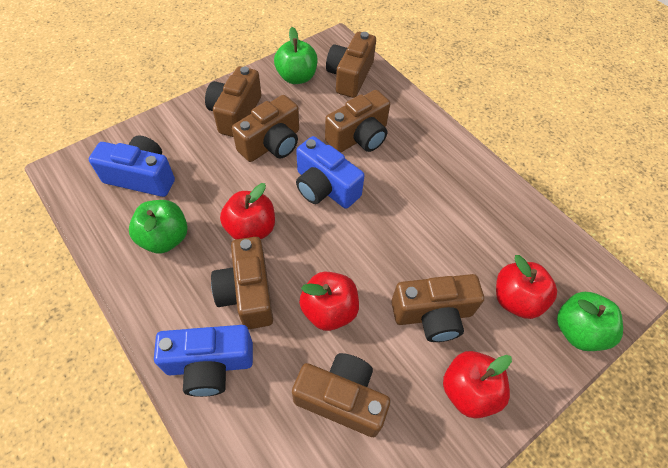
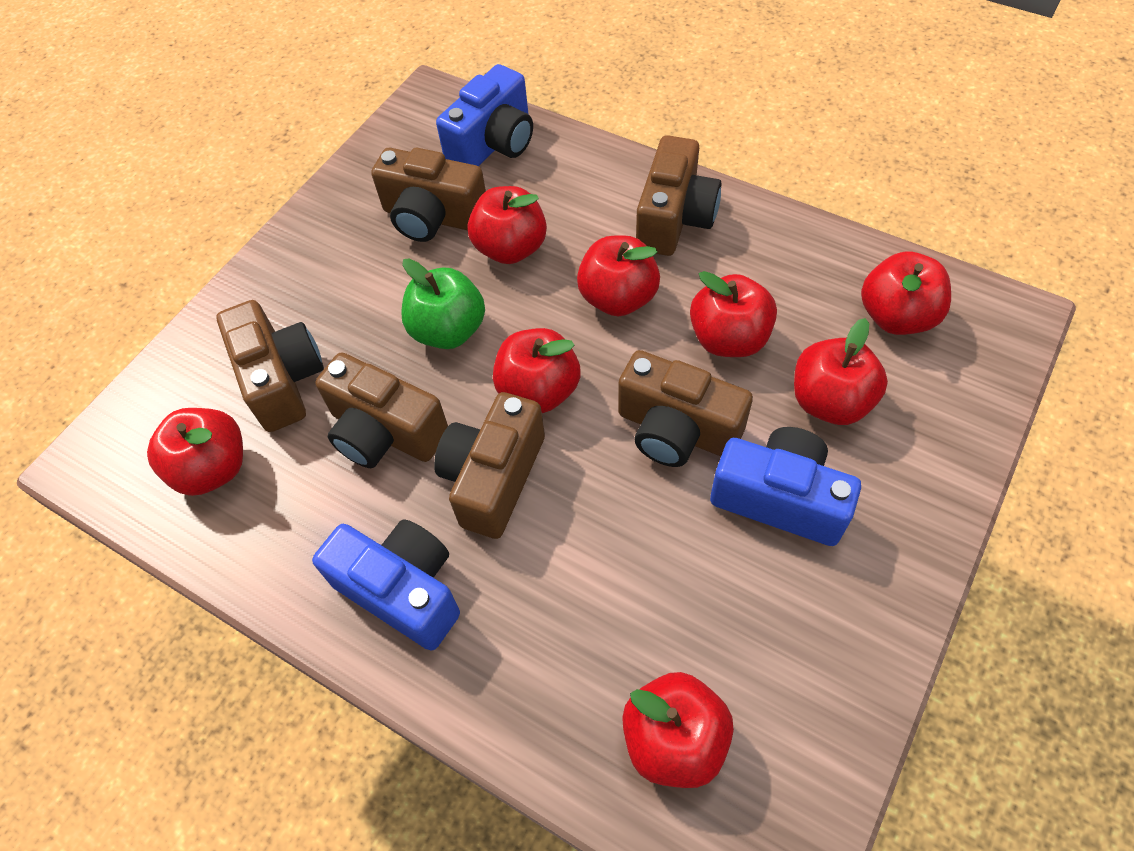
brown camera: [205,66,261,137] [211,237,273,329] [232,95,299,162] [292,353,390,437] [325,90,390,153] [326,32,376,98] [391,274,484,342] = 7 -> [216,300,324,432] [315,352,448,468] [371,148,486,242] [434,392,545,539] [618,350,753,467] [636,135,721,256] = 6
green apple: [129,200,188,254] [274,27,318,84] [557,292,623,351] = 3 -> [401,258,485,349] = 1
red apple: [220,183,275,240] [299,272,359,331] [443,351,512,419] [496,255,557,319] = 4 -> [147,408,243,496] [467,186,547,264] [493,328,581,413] [577,235,660,316] [622,672,734,788] [690,271,777,357] [794,318,888,425] [861,251,951,335] = 8

